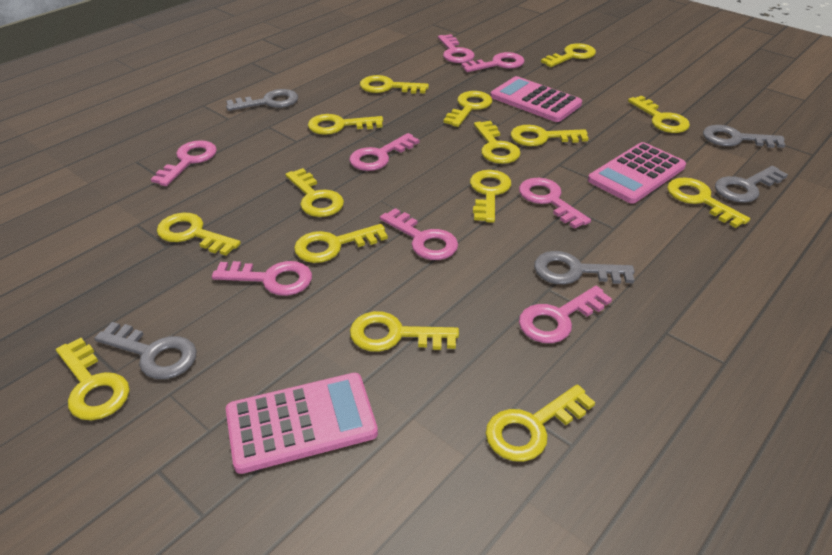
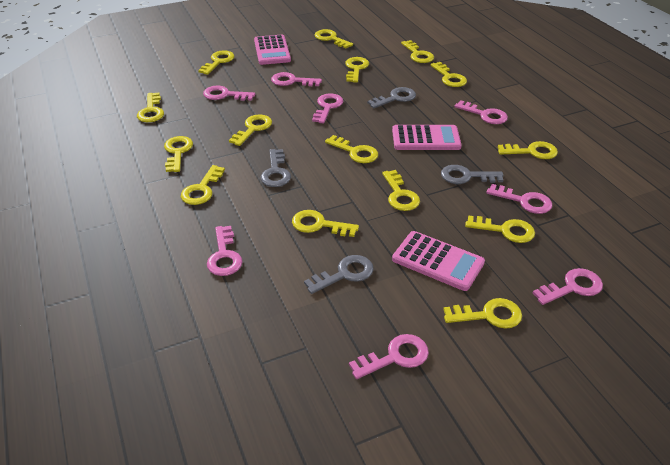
grey key: [94,322,197,379] [226,89,298,111] [534,251,635,284] [703,125,785,148] [715,166,788,203] = 5 -> [260,149,291,187] [304,255,374,294] [367,87,416,108] [441,165,503,184] = 4

